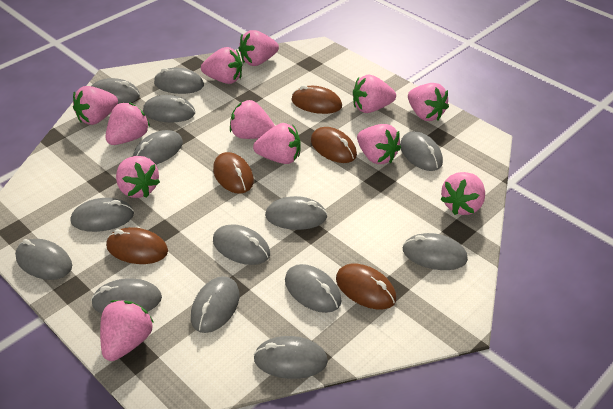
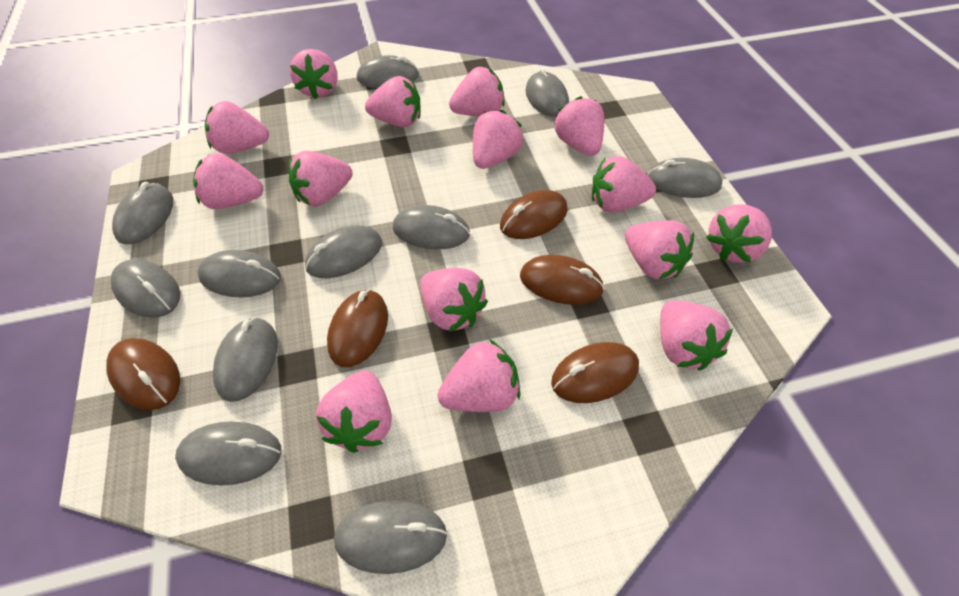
grey mouse: [15,239,72,280] [71,198,134,232] [91,278,162,314] [92,78,140,104] [133,130,183,165] [143,95,195,123] [154,68,204,94] [191,276,240,333] [213,224,270,265] [253,336,328,379] [265,196,328,230] [285,264,342,313] [400,131,443,171] [403,233,468,270] = 14 -> [111,259,180,317] [112,182,173,244] [175,421,281,485] [198,250,281,297] [213,317,278,402] [305,226,382,278] [334,500,447,574] [357,55,419,88] [393,205,470,249] [525,68,569,117] [647,158,723,198] = 11
pink strawberry: [73,86,118,125] [100,300,154,361] [105,103,150,145] [116,156,160,198] [201,47,242,84] [230,100,275,139] [239,30,279,66] [253,123,301,164] [353,75,396,113] [357,124,401,164] [408,83,449,121] [440,172,485,215] = 12 -> [193,153,263,209] [205,101,269,154] [288,151,353,207] [290,49,338,99] [316,370,392,453] [365,76,421,127] [420,268,488,332] [438,339,520,412] [449,67,505,116] [473,110,523,169] [554,96,604,156] [592,156,656,212] [625,220,694,280] [660,300,733,371] [706,204,772,263] = 15

